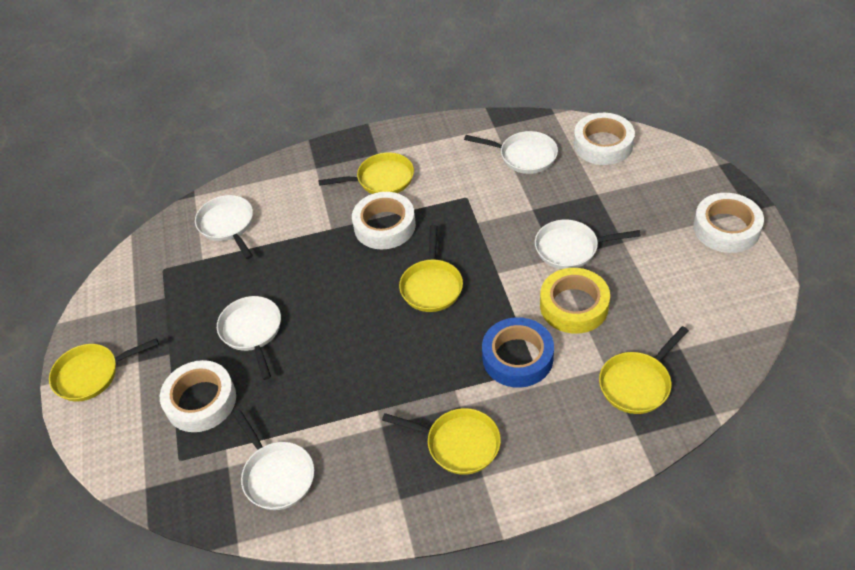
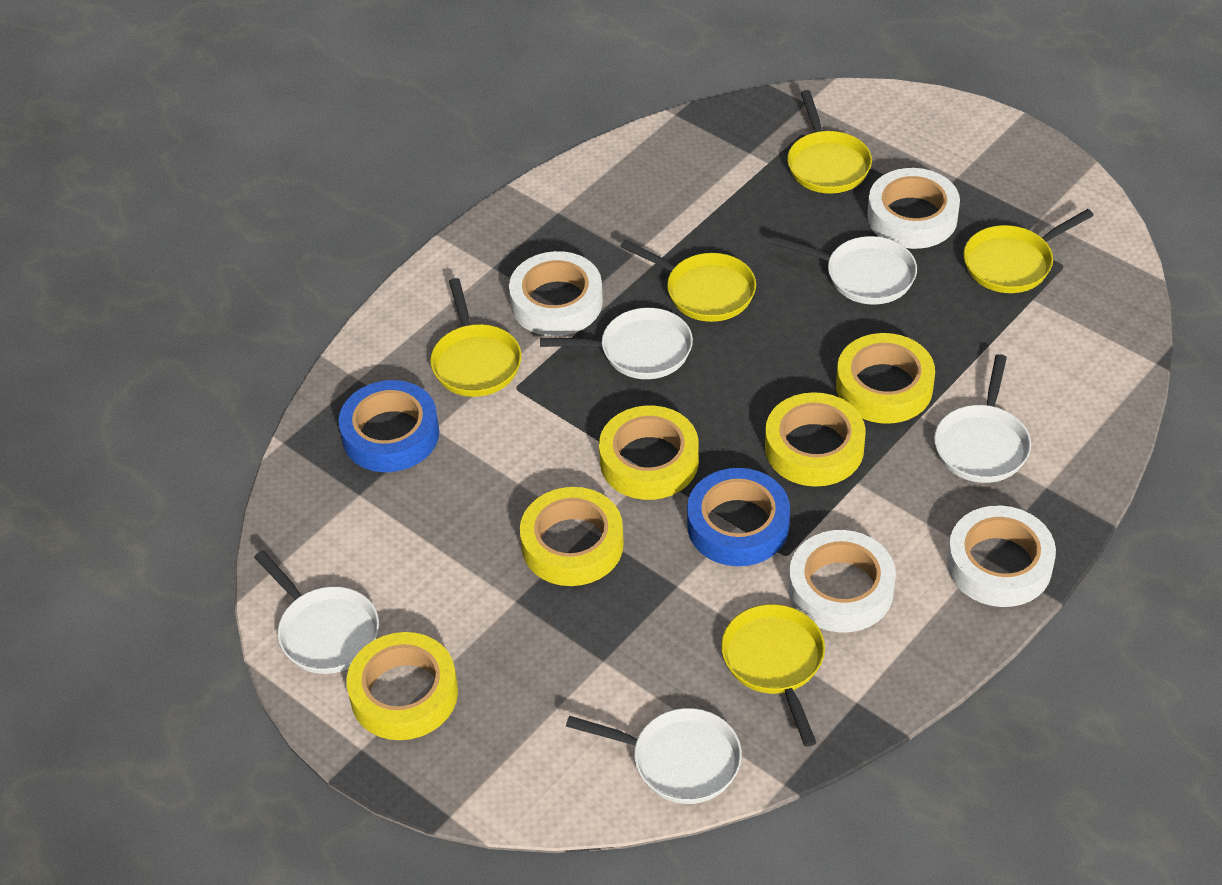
blue tape: [482,317,554,388] = 1 -> [339,380,439,472] [687,468,790,566] = 2
yellow tape: [540,268,610,334] = 1 -> [347,632,458,740] [520,487,624,586] [599,406,699,500] [765,392,866,487] [836,333,935,424] = 5

